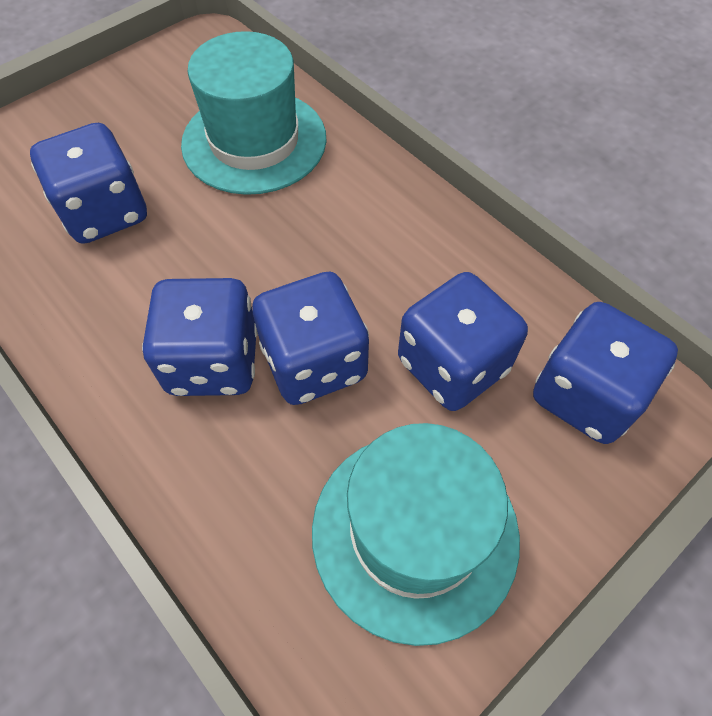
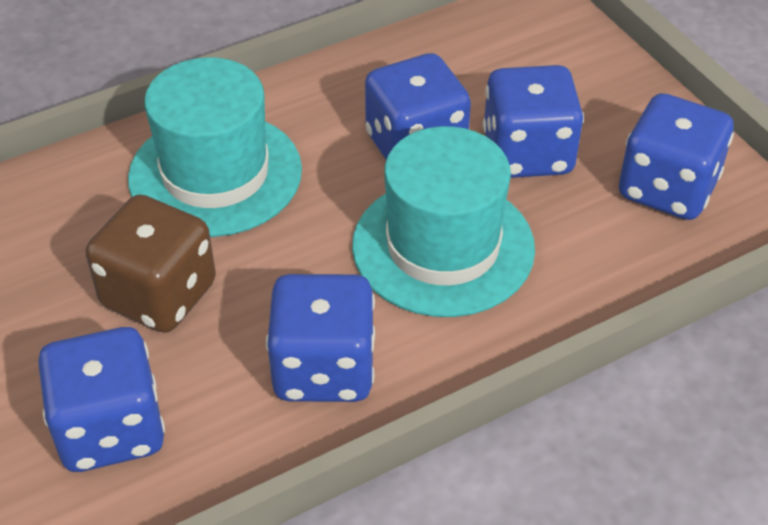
brown dice: none = 0 -> [86,195,216,333] = 1

